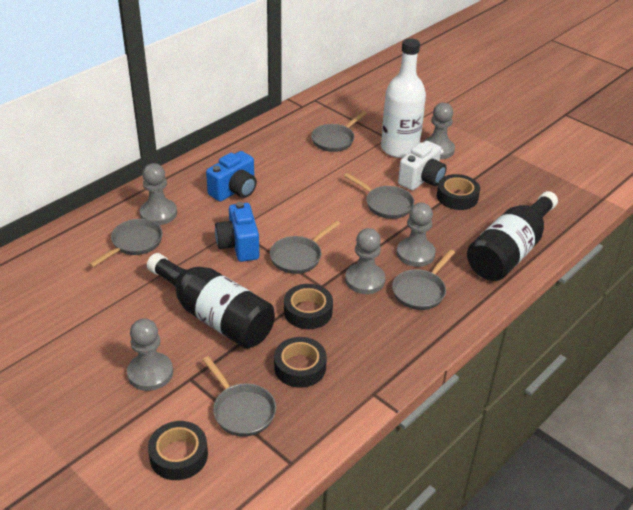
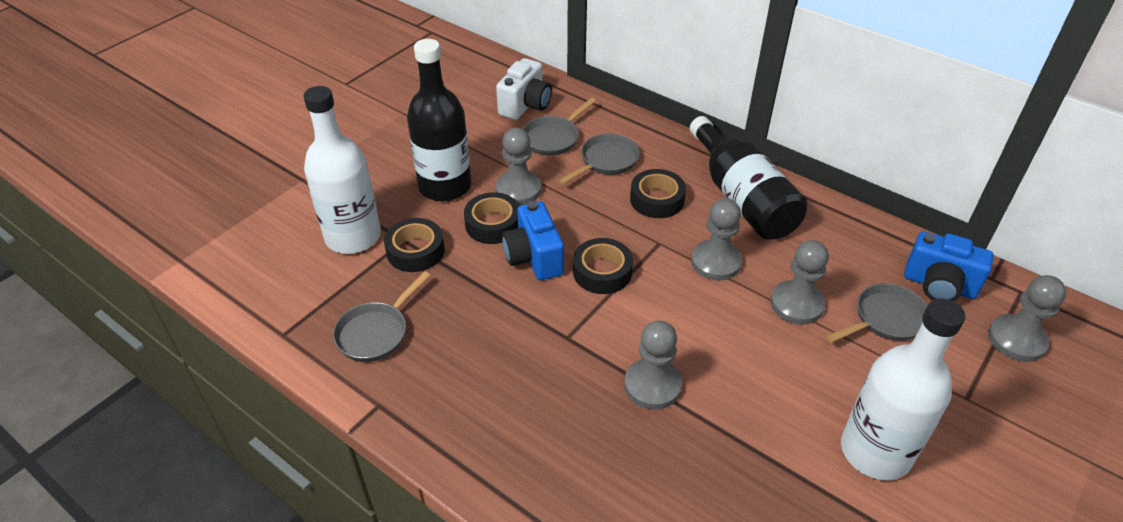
grey pan: [89,219,163,268] [203,356,276,436] [270,220,340,274] [311,111,367,152] [344,173,414,219] [392,250,455,310] = 6 -> [333,271,430,362] [523,97,596,156] [559,133,640,185] [826,283,927,343] = 4
white bottle: [381,38,426,158] = 1 -> [304,86,381,254] [841,298,965,480] = 2

